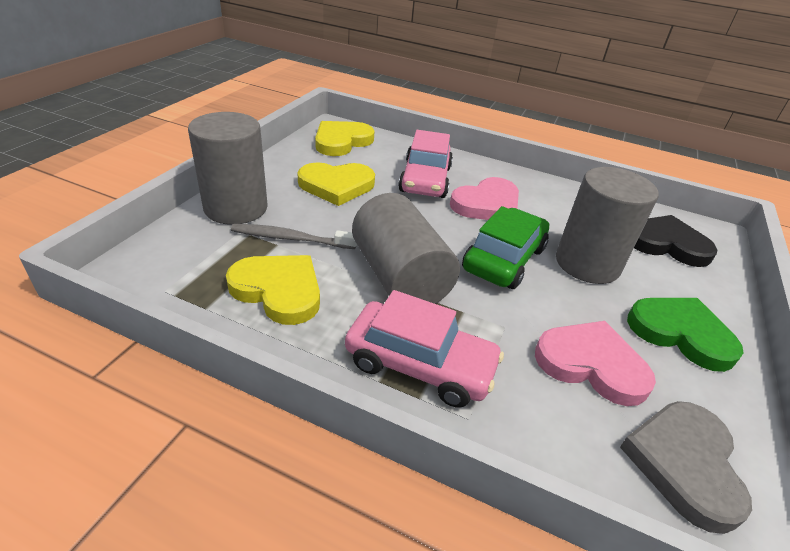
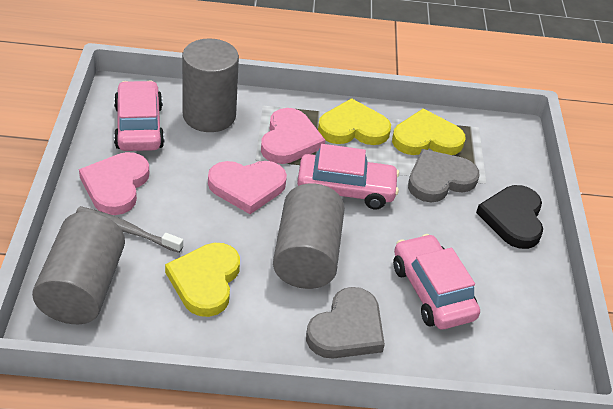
green car: [462,206,549,289] = 1 -> none = 0
green heart: [627,298,743,372] = 1 -> none = 0
grey heart: [620,401,752,534] = 1 -> [306,287,385,359] [408,149,479,202] = 2
pink car: [345,290,504,407] [398,130,453,198] = 2 -> [114,81,165,151] [297,144,399,209] [393,234,480,329] = 3
pink heart: [450,177,519,220] [535,321,656,406] = 2 -> [79,152,149,215] [208,161,287,214] [261,108,325,164] = 3

